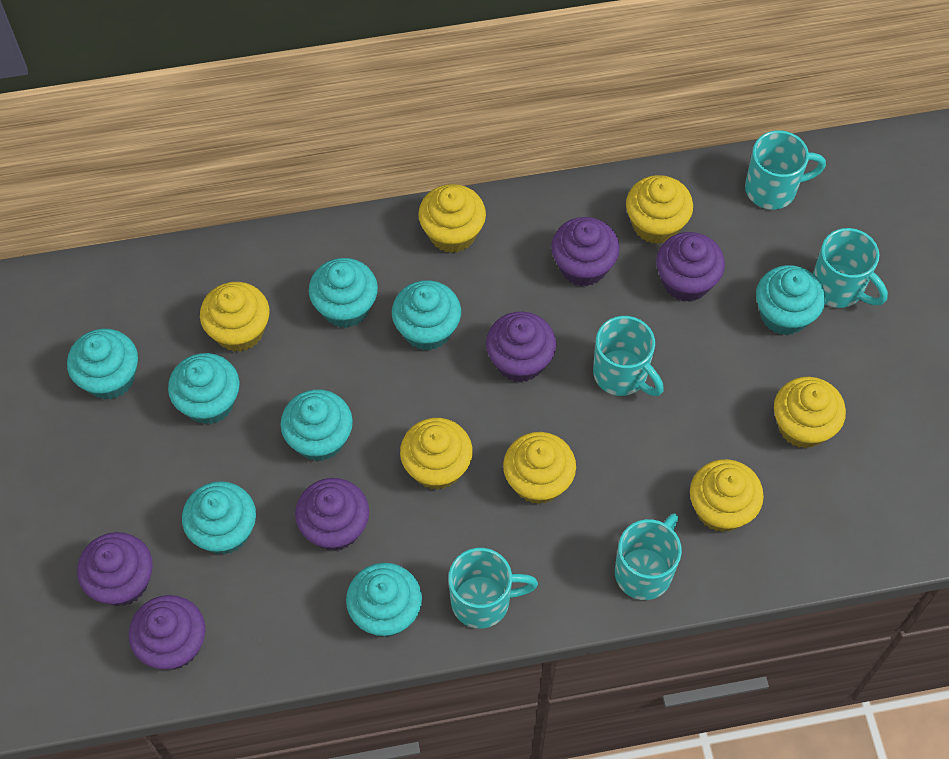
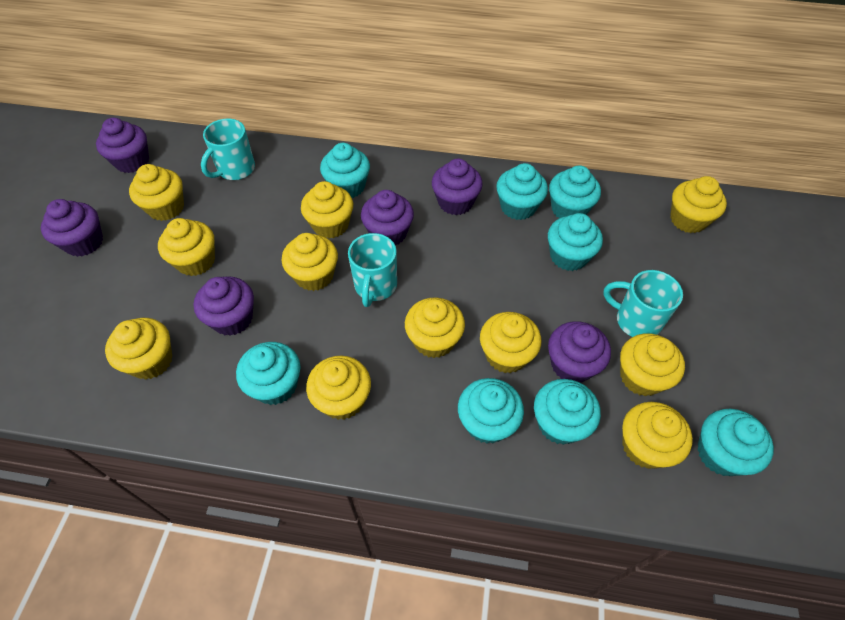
turquoise mug: [448,548,538,629] [593,316,664,396] [615,513,682,600] [745,130,826,210] [813,228,888,308] = 5 -> [201,118,255,180] [348,233,397,307] [603,270,683,337] = 3
yellow cupcake: [200,282,270,352] [400,418,473,490] [418,184,486,253] [503,432,576,504] [626,175,693,244] [690,459,764,532] [774,377,846,449] = 7 -> [105,318,172,380] [129,164,184,221] [158,218,215,276] [282,233,338,291] [301,181,353,238] [306,356,371,420] [405,297,465,358] [480,312,541,373] [620,333,685,396] [622,402,693,469] [670,176,727,233] = 11

